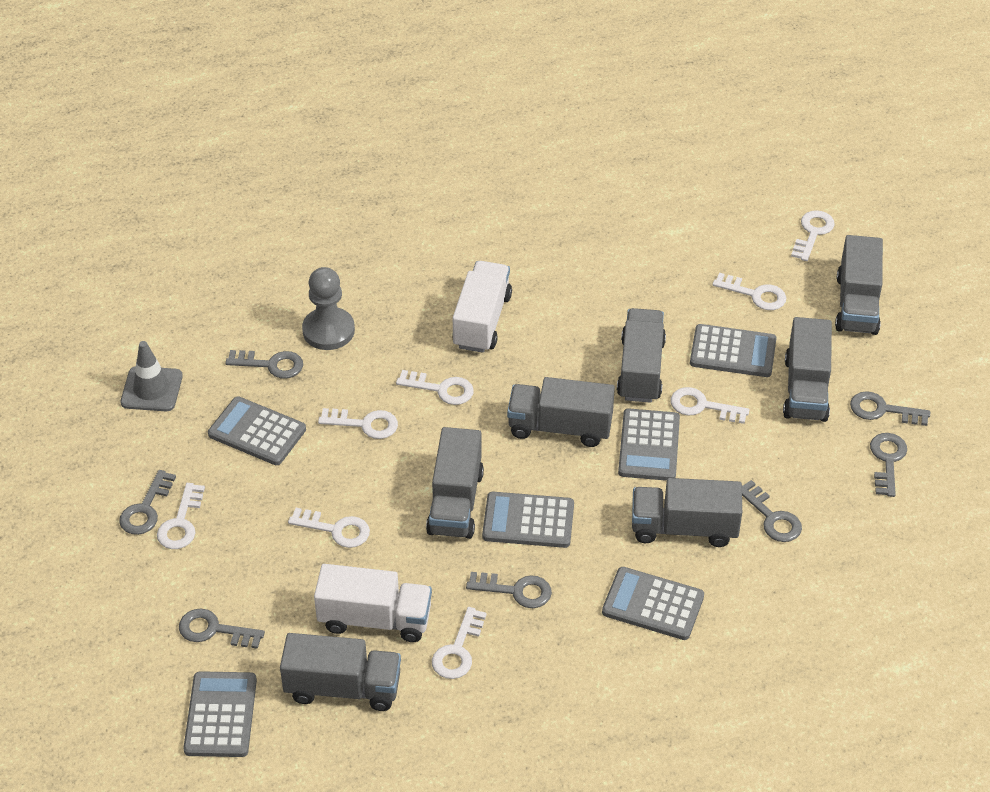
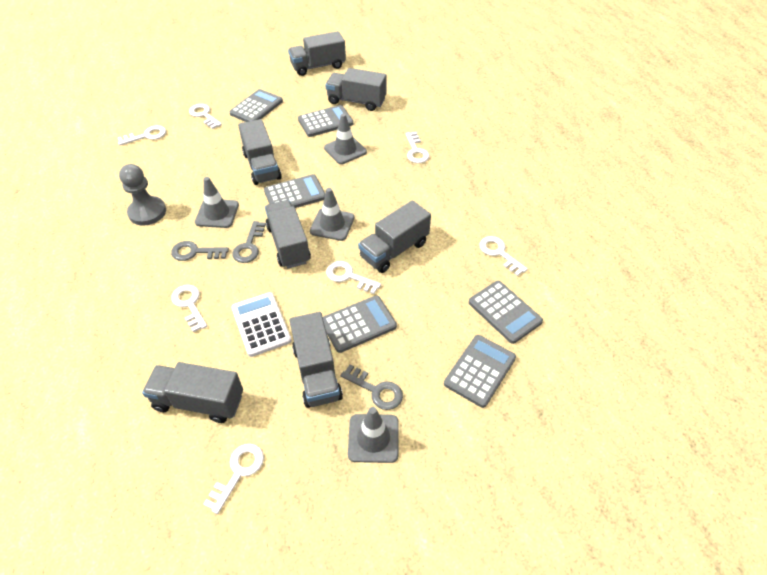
grey key: [119,470,176,535] [179,608,265,649] [226,350,303,379] [466,572,552,608] [742,480,802,542] [850,391,930,426] [870,433,907,497] = 7 -> [171,241,229,261] [232,221,266,263] [341,365,403,410] = 3
grey traffic cone: [121,341,183,411] = 1 -> [195,177,239,228] [310,188,354,241] [324,114,367,164] [348,407,399,463] = 4
white calculator: none = 0 -> [231,292,292,357] = 1
white key: [157,483,205,549] [288,508,370,548] [318,408,398,439] [396,370,474,405] [432,607,487,679] [671,387,749,424] [712,273,786,310] [791,210,835,261] = 8 -> [118,125,166,145] [171,285,207,332] [189,104,222,129] [203,444,264,514] [326,261,381,294] [405,132,429,163] [479,236,527,276] = 7
white truck: [314,564,432,642] [452,261,512,353] = 2 -> none = 0

